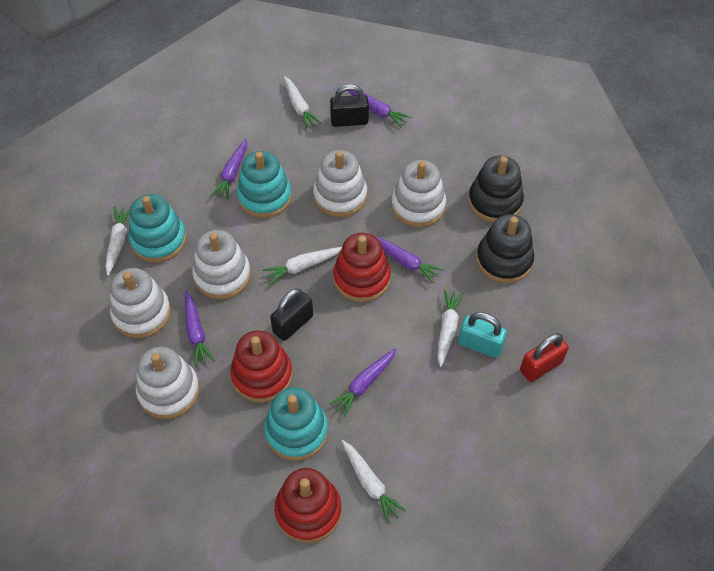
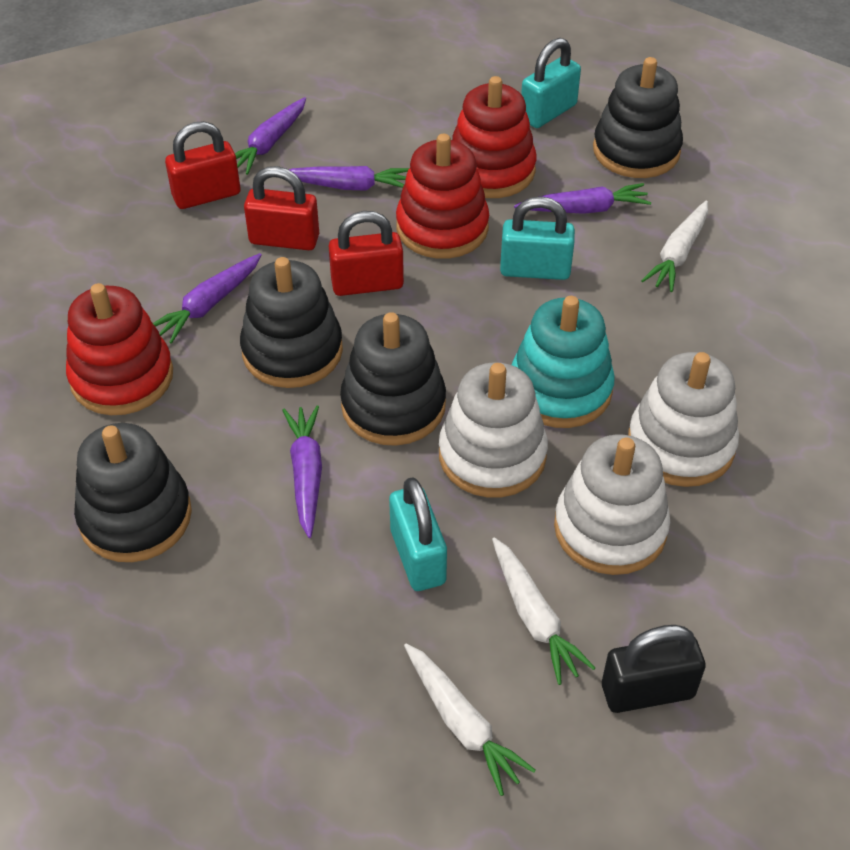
black padlock: [270,288,313,341] [330,84,369,127] = 2 -> [602,625,706,713] = 1
black stacking toy: [468,156,524,222] [476,214,534,283] = 2 -> [74,423,192,562] [240,257,343,388] [340,312,446,446] [593,57,683,178] = 4
red padlock: [520,333,569,382] = 1 -> [165,121,240,209] [244,166,319,250] [329,211,404,296] = 3
turquoise padlock: [458,312,507,358] = 1 -> [389,477,447,591] [500,196,575,280] [521,38,581,128] = 3
turquoise stacking toy: [129,194,187,262] [237,151,292,218] [264,387,328,461] = 3 -> [511,296,615,428] = 1
white carrot: [105,207,130,276] [262,247,342,285] [284,76,322,129] [342,440,407,523] [438,290,464,367] = 5 -> [404,643,536,796] [492,537,595,685] [641,201,708,292] = 3
white stacking toy: [110,268,171,338] [136,347,200,419] [192,230,251,299] [313,150,367,217] [391,160,446,227] = 5 -> [439,362,548,498] [554,434,670,575] [628,352,739,487] = 3

